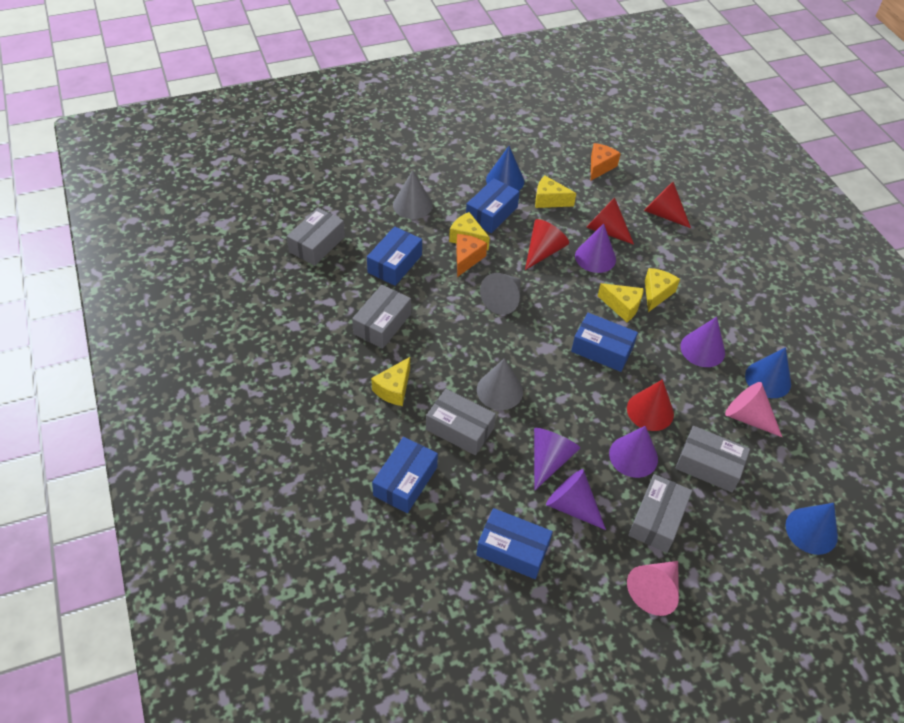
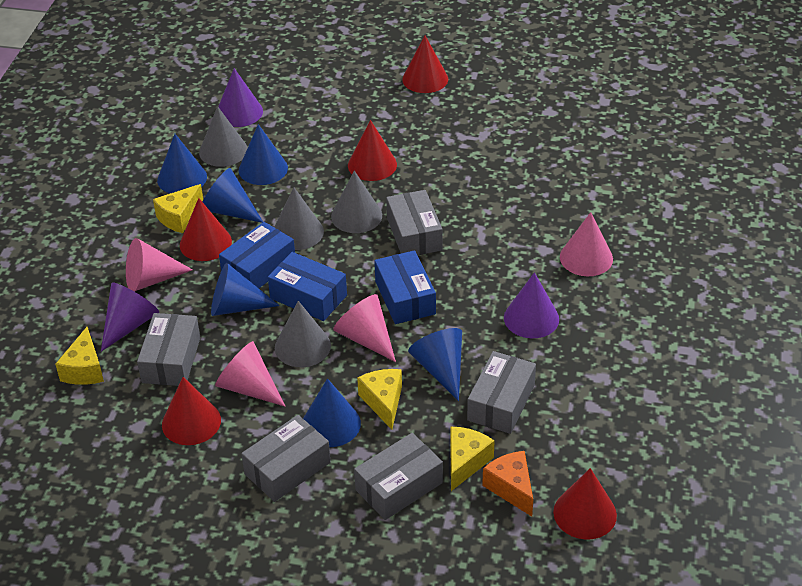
blue box: [367,226,422,286] [372,437,438,513] [466,178,520,233] [476,508,553,579] [571,313,638,372] = 5 -> [219,222,295,288] [268,252,347,321] [374,250,436,324] = 3
blue cone: [486,146,524,191] [745,347,791,398] [786,503,838,555] = 3 -> [157,134,207,193] [203,168,263,223] [211,263,280,316] [239,124,288,185] [303,378,361,447] [408,328,462,401] = 6
grey cone: [393,170,433,219] [477,358,523,410] [480,273,521,315] = 3 -> [199,106,248,167] [274,187,324,250] [275,301,331,367] [331,171,382,233] = 4
orange cheese: [456,234,487,277] [591,143,621,180] = 2 -> [482,451,533,517] = 1
pink cone: [627,561,679,616] [725,382,782,437] = 2 -> [126,238,193,292] [215,341,285,406] [333,294,396,362] [560,212,613,276] = 4
purple cone: [534,428,580,491] [546,469,606,530] [575,223,616,273] [609,426,658,478] [680,317,725,367] = 5 -> [101,283,159,352] [218,68,263,127] [504,272,559,338] = 3
red cone: [525,219,569,270] [586,198,634,245] [627,379,674,431] [644,182,691,228] = 4 -> [162,377,221,445] [180,198,232,261] [348,120,397,181] [402,35,448,93] [553,468,617,540] = 5
yellow cheese: [371,357,410,406] [449,212,490,251] [535,176,576,208] [598,283,644,322] [645,268,680,312] = 5 -> [55,327,104,385] [153,184,203,233] [357,369,402,430] [450,427,495,491] = 4

